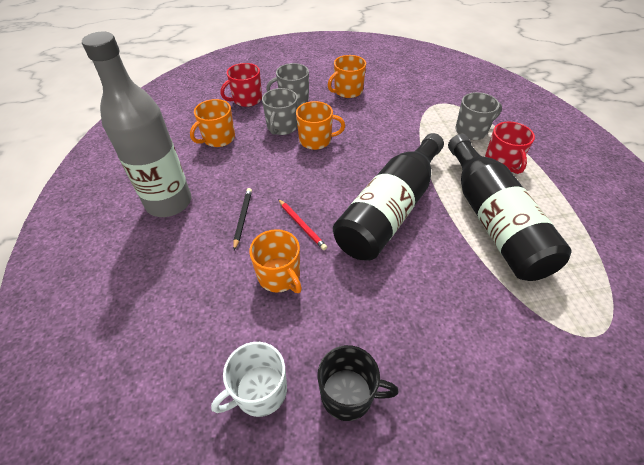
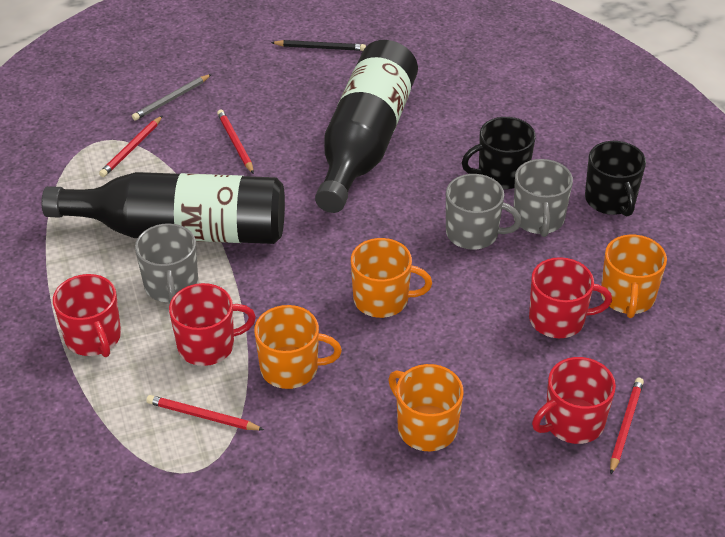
black mug: [317,345,399,421] = 1 -> [462,117,536,189] [585,141,646,216] = 2
grey bottle: [82,32,191,217] = 1 -> none = 0
grey pencil: none = 0 -> [132,74,212,121] = 1
red mug: [220,63,262,107] [485,121,535,174] = 2 -> [53,274,121,357] [169,283,256,366] [529,257,612,338] [532,357,616,444] = 4
red pencil: [278,199,327,250] = 1 -> [99,116,162,177] [146,395,264,430] [217,110,254,174] [610,377,644,474] = 4
white mug: [211,342,287,417] = 1 -> none = 0

